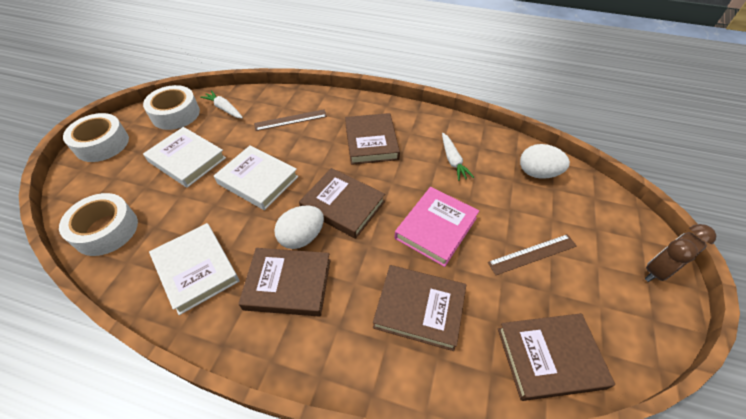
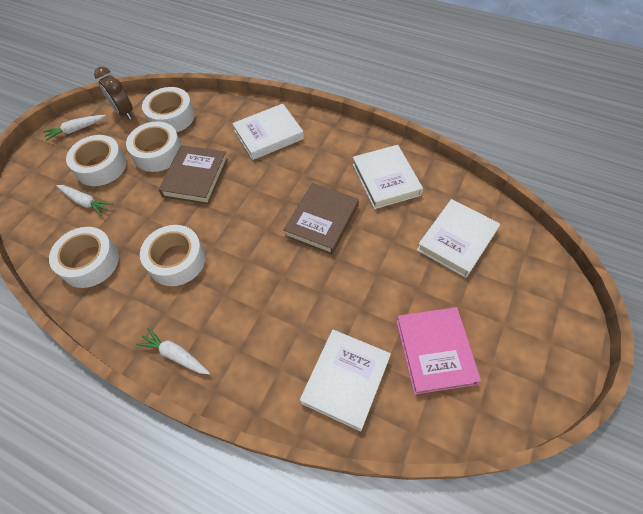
brown book: [238,248,331,317] [299,168,385,239] [345,113,400,165] [373,265,466,351] [498,313,615,401] = 5 -> [159,145,228,205] [284,183,359,255] = 2
brown ruler: [254,109,327,131] [488,234,577,275] = 2 -> none = 0
white book: [143,127,226,188] [149,223,240,315] [214,146,298,210] = 3 -> [232,104,304,160] [300,329,391,432] [352,145,423,209] [417,199,500,278] = 4
white carrot: [200,90,243,118] [442,133,474,181] = 2 -> [43,115,105,141] [56,185,112,216] [136,328,210,374] = 3
white egg: [274,206,324,249] [520,144,570,179] = 2 -> none = 0
white tape: [59,193,138,256] [63,113,129,162] [143,85,200,130] = 3 -> [49,227,119,288] [66,135,126,186] [126,122,181,172] [140,225,205,286] [142,87,195,132] = 5

